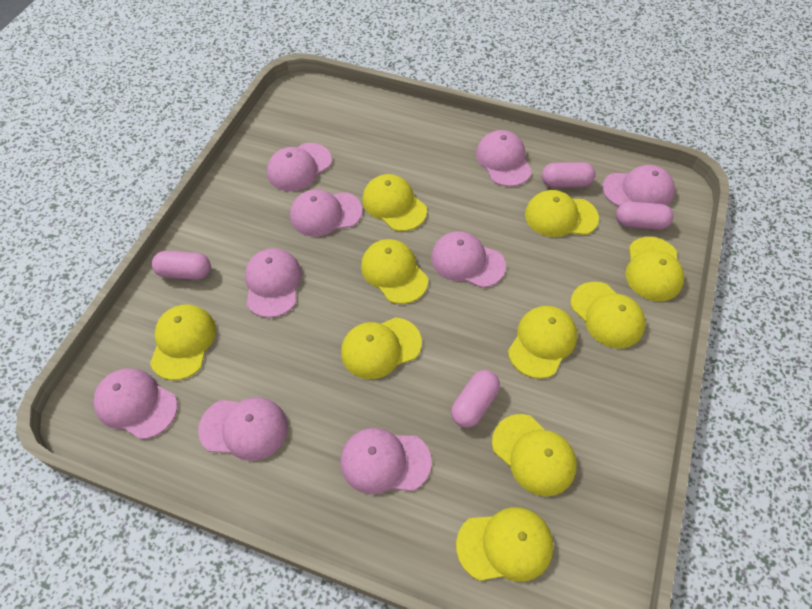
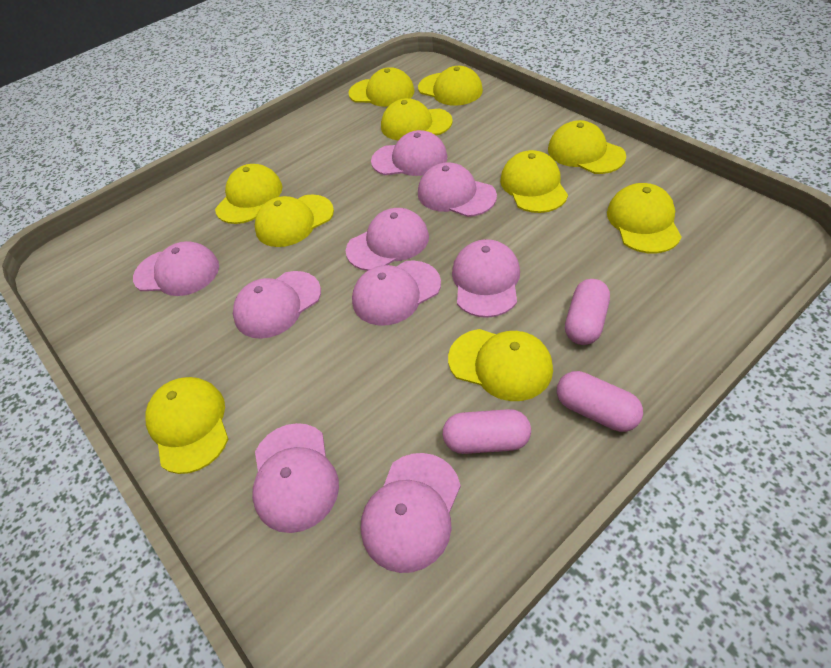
pink capsule: [152,251,211,280] [451,370,500,428] [542,162,596,188] [616,201,673,230] = 4 -> [443,409,531,454] [557,371,643,432] [565,279,610,345] = 3

